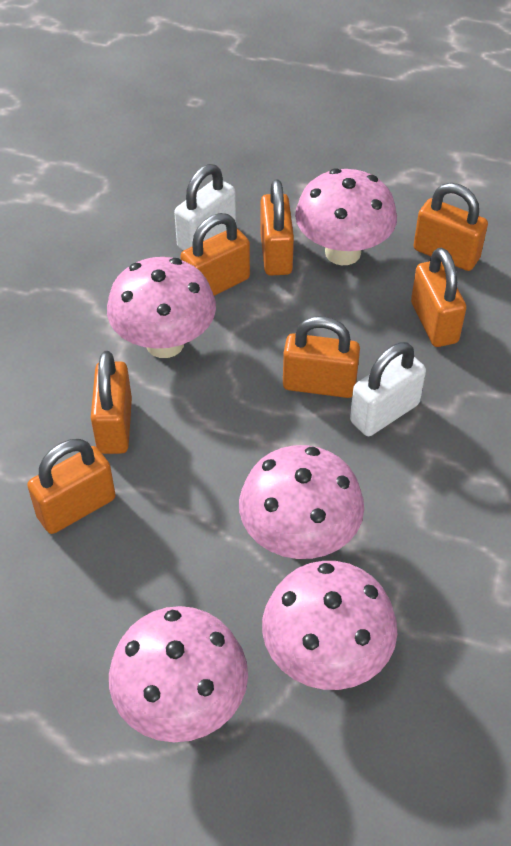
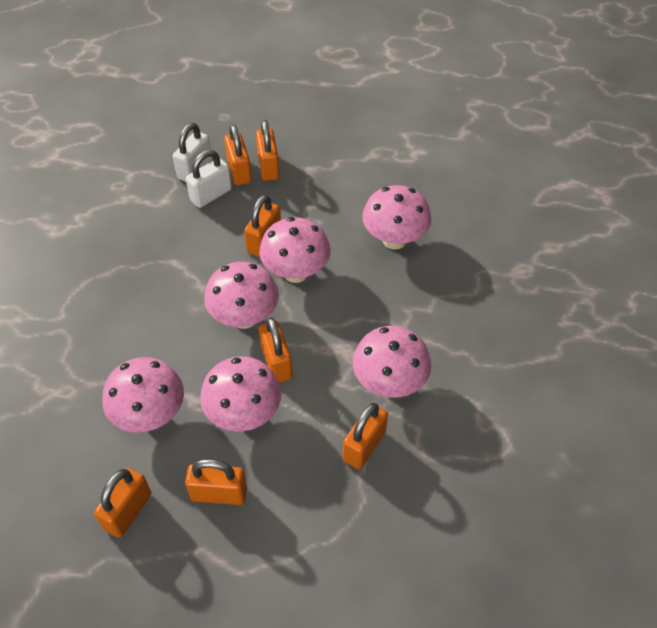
pink mushroom: [107,257,216,358] [109,606,248,742] [239,445,364,559] [262,561,397,690] [295,168,397,265] = 5 -> [102,357,184,433] [200,357,281,431] [204,262,279,329] [259,217,331,283] [353,326,431,398] [362,185,432,250] = 6

